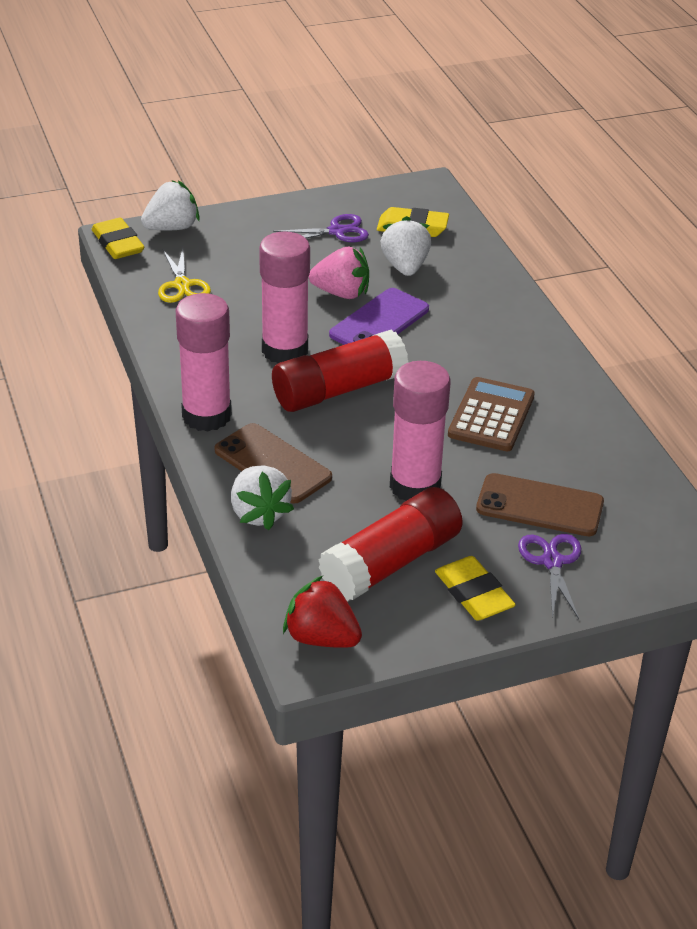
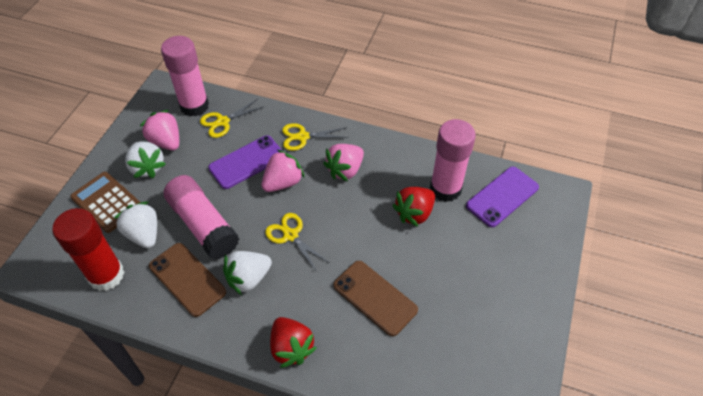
pink strawberry: [309,247,369,299] = 1 -> [140,110,179,150] [262,150,305,192] [323,144,364,181] = 3
purple phone: [329,288,429,345] = 1 -> [208,135,283,189] [466,167,539,227] = 2
purple scissors: [273,214,369,242] [518,534,582,619] = 2 -> none = 0
red glue stick: [272,330,409,412] [318,487,463,602] = 2 -> [52,208,125,291] = 1
red strawberry: [283,576,362,648] = 1 -> [270,317,317,368] [392,187,435,227] = 2
yellow eraser: [92,218,144,259] [377,207,449,237] [435,556,516,621] = 3 -> none = 0
yellow scissors: [158,248,211,303] = 1 -> [200,99,265,138] [265,213,329,272] [282,123,348,151] = 3

